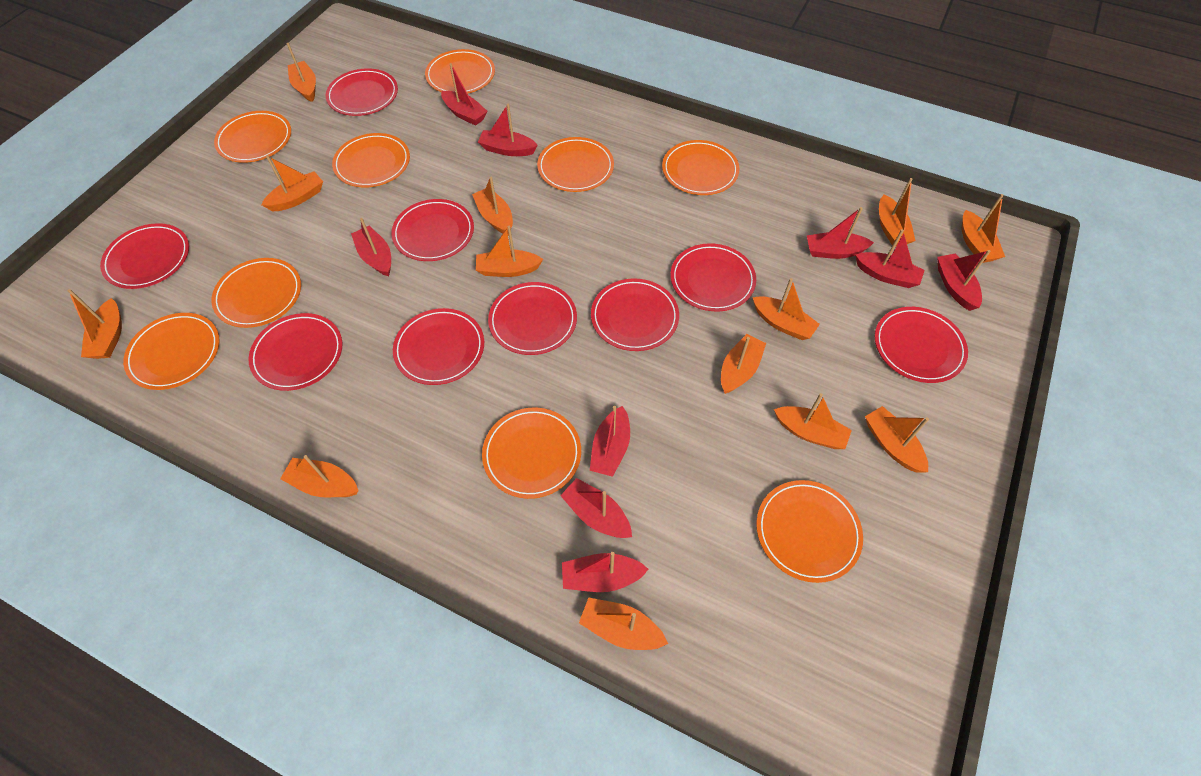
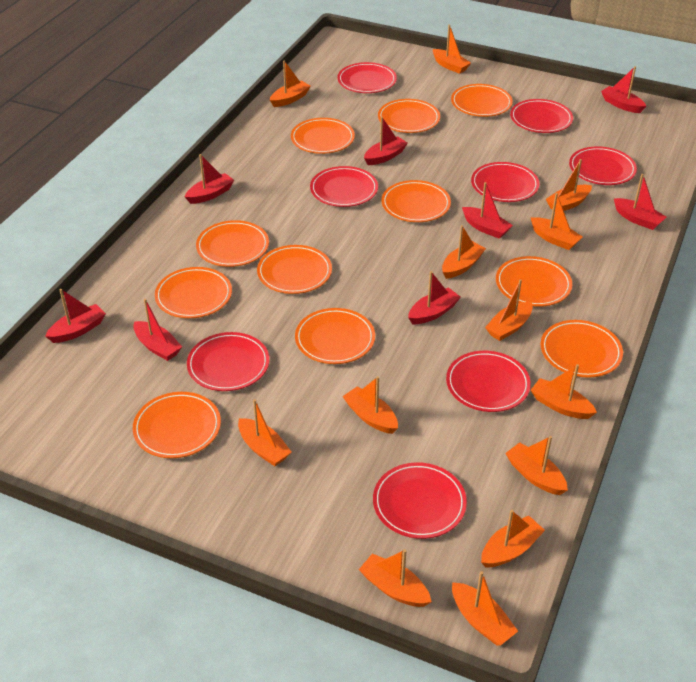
orange plate: [123,313,219,390] [211,258,301,328] [214,111,291,163] [332,133,410,187] [425,49,495,94] [482,408,581,499] [537,137,614,192] [662,140,739,195] [756,480,863,583] = 9 -> [133,392,221,458] [155,267,232,318] [196,220,269,267] [257,245,332,294] [291,118,355,154] [295,308,375,364] [378,99,440,133] [381,180,451,222] [451,84,513,117] [496,256,572,307] [541,320,623,378] = 11
red boat: [351,218,391,276] [441,63,488,126] [478,104,538,156] [560,478,632,538] [562,552,648,592] [590,406,630,477] [807,207,874,259] [856,229,925,288] [937,250,991,311] = 9 -> [45,289,106,343] [133,299,182,361] [185,154,234,204] [364,117,408,165] [408,271,461,324] [462,182,513,239] [601,66,646,113] [614,174,666,230] = 8
red plate: [100,223,189,289] [249,313,342,391] [326,68,398,116] [391,199,474,261] [393,308,484,385] [488,282,577,355] [591,278,679,351] [671,243,756,312] [875,307,968,383] = 9 -> [187,332,269,391] [310,166,378,207] [338,62,397,93] [373,462,467,539] [446,351,531,412] [471,162,540,202] [510,99,573,133] [569,146,637,185] = 8

